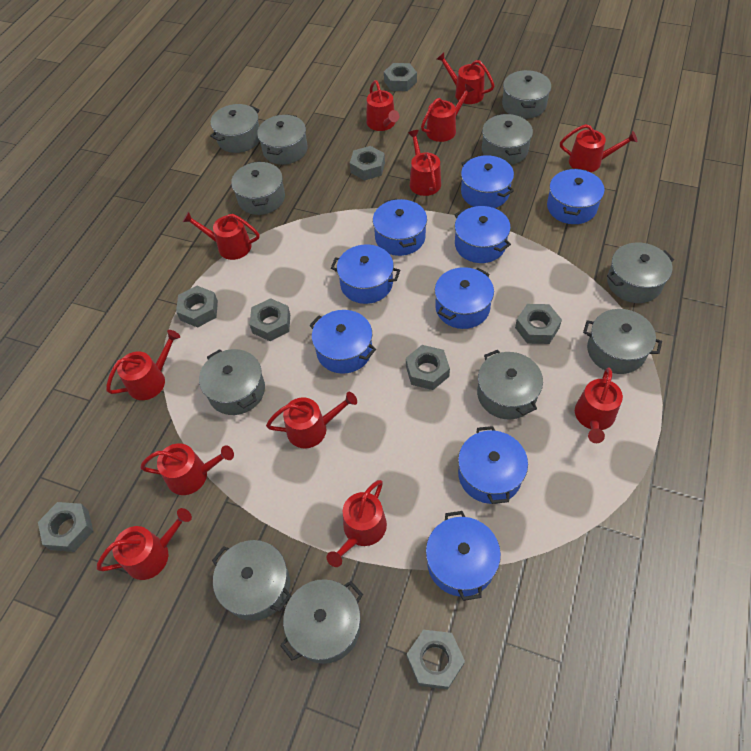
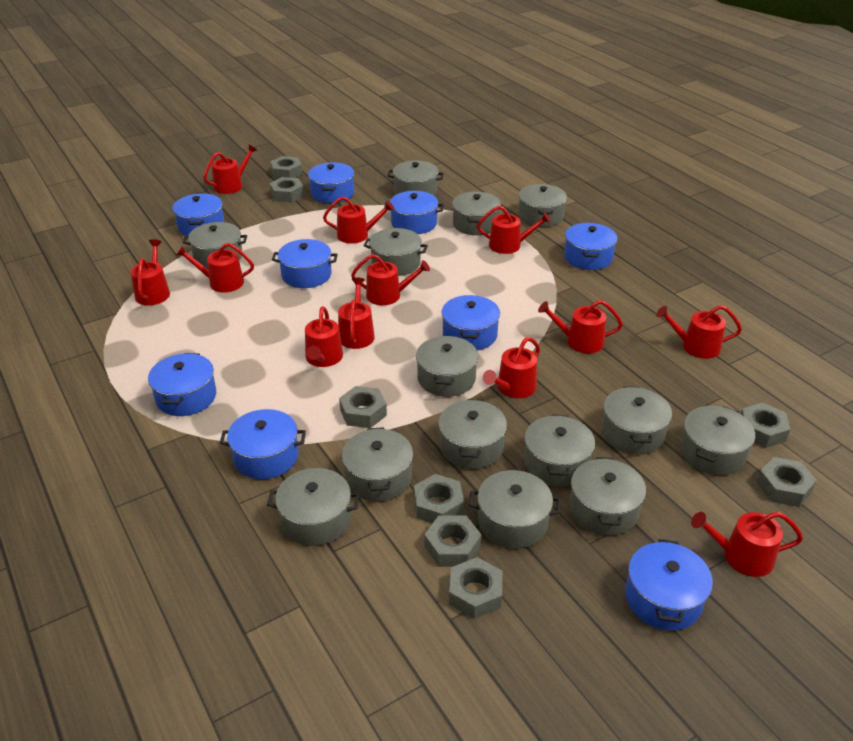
grey pot: [199,349,265,415] [210,104,260,153] [212,540,291,621] [231,161,285,215] [257,114,308,165] [280,579,363,664] [477,350,543,419] [482,114,533,165] [502,70,551,119] [583,309,662,374] [607,243,674,303] = 11 -> [183,222,247,269] [267,468,360,546] [342,427,413,501] [363,228,428,276] [387,161,444,195] [416,336,478,397] [438,399,507,469] [452,192,501,235] [469,470,561,548] [518,184,567,227] [524,414,595,487] [569,457,646,535] [602,386,672,454] [680,406,755,475] = 14

